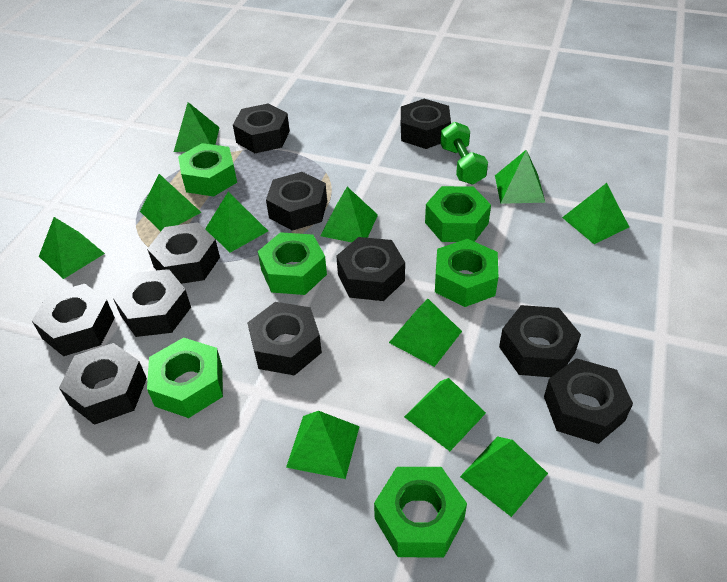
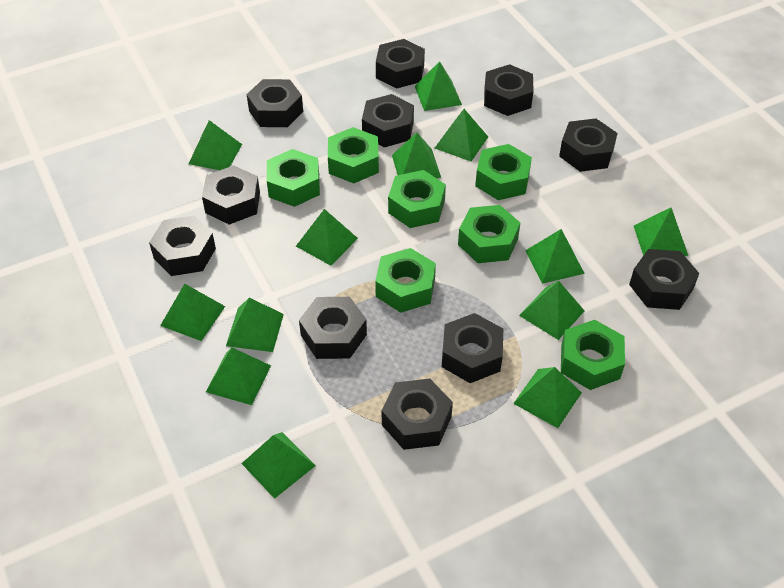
green dumbbell: [440,122,488,185] = 1 -> none = 0
green nut: [147,337,223,418] [178,143,237,197] [258,232,327,295] [374,467,467,558] [425,186,491,242] [435,239,498,307] = 6 -> [267,149,320,207] [328,127,379,183] [375,248,436,313] [388,170,446,228] [458,205,520,263] [475,144,532,200] [561,320,625,390] = 7
green pyramid: [39,217,105,279] [140,174,202,231] [174,102,220,152] [205,192,268,253] [286,411,360,479] [320,187,378,242] [389,299,462,367] [404,378,486,451] [460,436,548,517] [495,150,546,204] [562,183,629,244] = 11 -> [160,284,225,341] [189,120,242,170] [206,348,271,405] [226,298,284,352] [241,432,316,499] [296,209,358,266] [392,133,441,178] [415,61,462,111] [435,109,488,161] [513,367,582,428] [519,281,585,340] [525,229,585,284] [634,207,688,256] = 13

